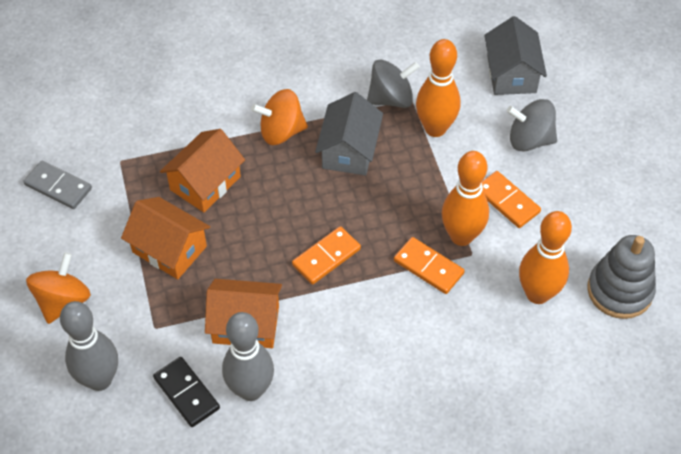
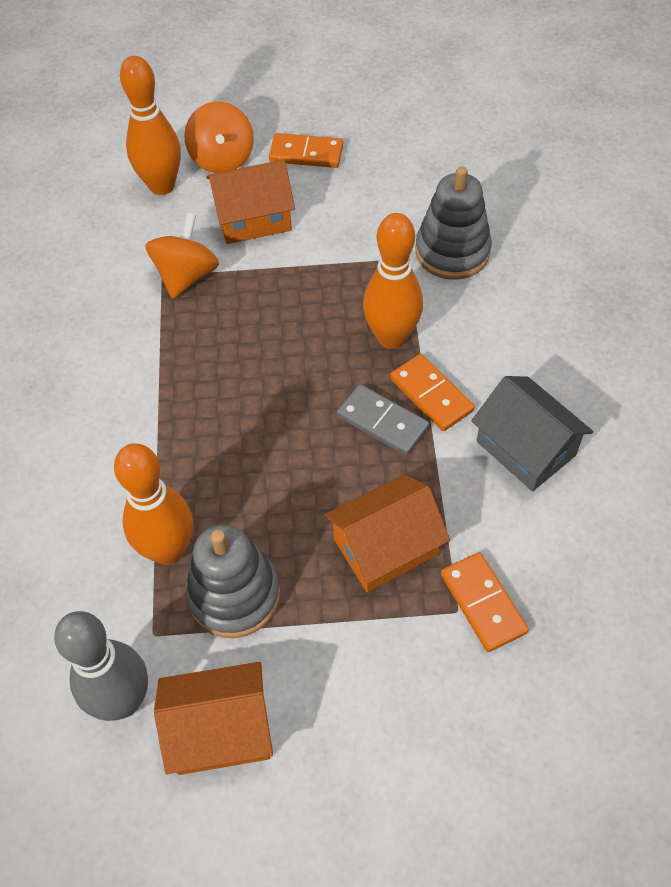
black domino: [153,357,220,427] = 1 -> none = 0
grey bowling pin: [60,301,118,391] [222,312,274,401] = 2 -> [54,611,148,721] = 1
grey house: [315,92,383,176] [484,16,547,95] = 2 -> [471,376,593,491] = 1
grey spinning top: [367,59,420,108] [507,99,557,152] = 2 -> none = 0
grey stacking toy: [587,235,656,319] = 1 -> [185,524,280,638] [415,166,492,280] = 2

